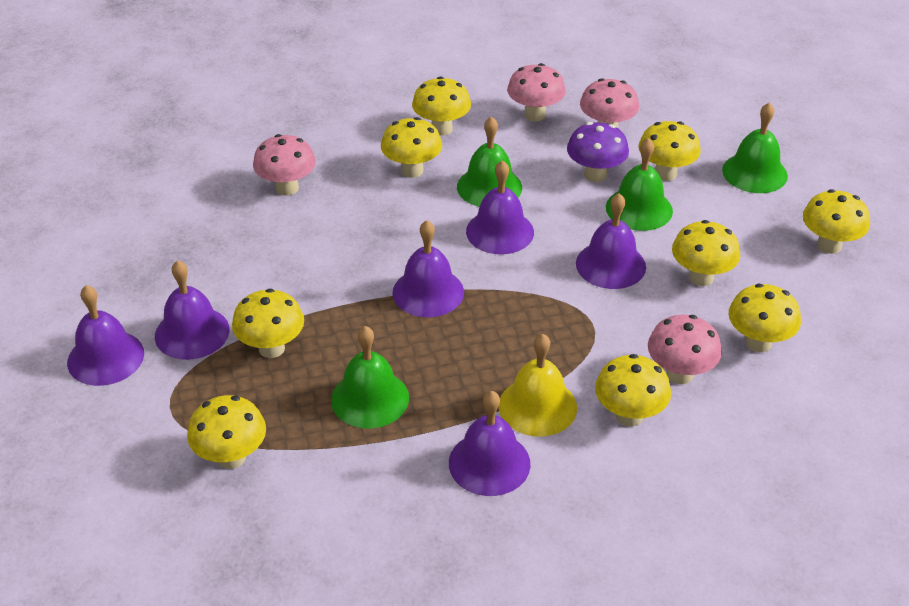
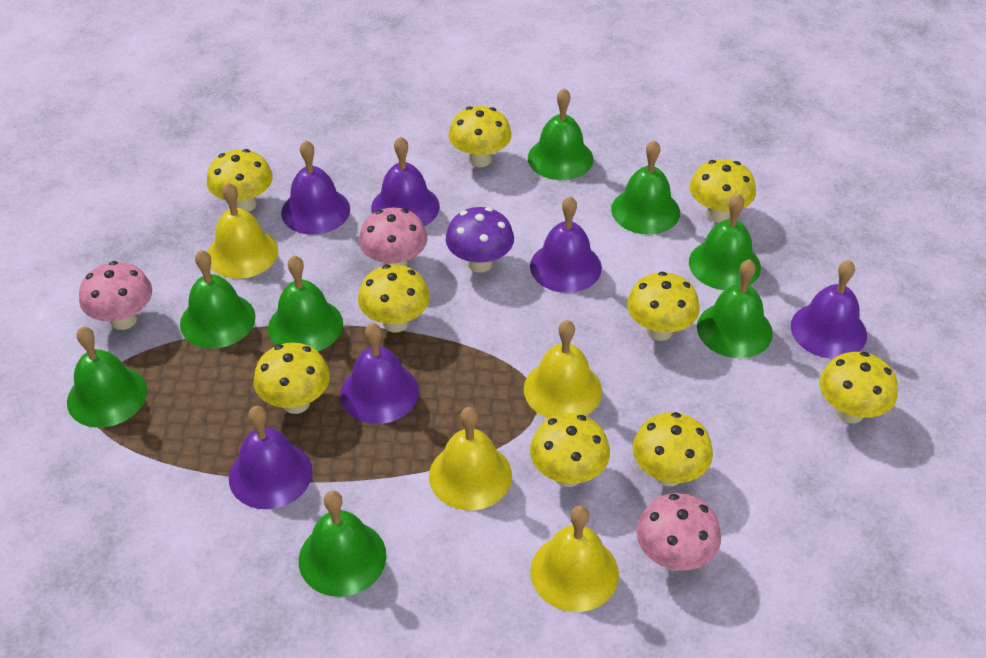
green bell: [331,326,409,428] [457,116,522,207] [606,138,673,231] [722,102,788,193] = 4 -> [67,327,147,428] [180,250,256,348] [268,255,343,351] [299,491,387,597] [528,88,593,180] [611,140,680,235] [689,194,761,290] [697,259,773,358] = 8
pink mushroom: [253,134,316,196] [507,63,566,121] [580,78,639,128] [648,315,722,384] = 4 -> [79,261,152,330] [359,207,427,266] [636,493,721,571] = 3
yellow bell: [499,334,577,437] = 1 -> [208,183,278,279] [429,407,512,510] [524,320,602,418] [530,506,619,612] = 4

